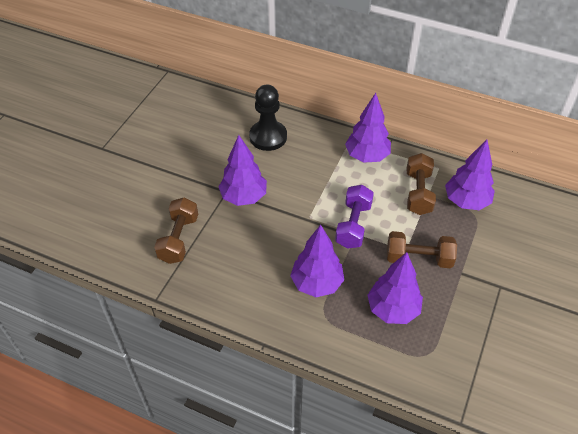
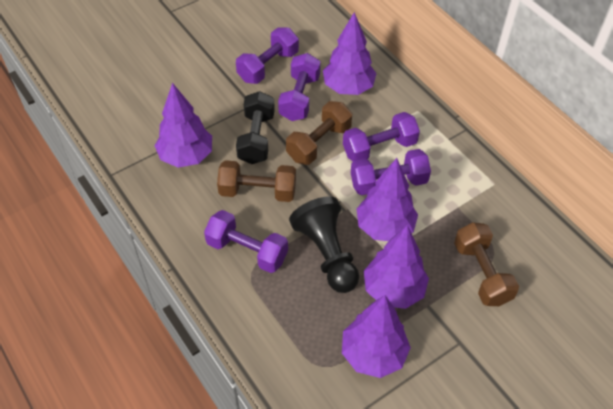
black dumbbell: none = 0 -> [236,91,275,164] = 1
purple dumbbell: [335,185,374,249] = 1 -> [204,210,288,273] [236,27,299,84] [278,53,321,121] [343,112,420,161] [351,149,431,195] = 5

